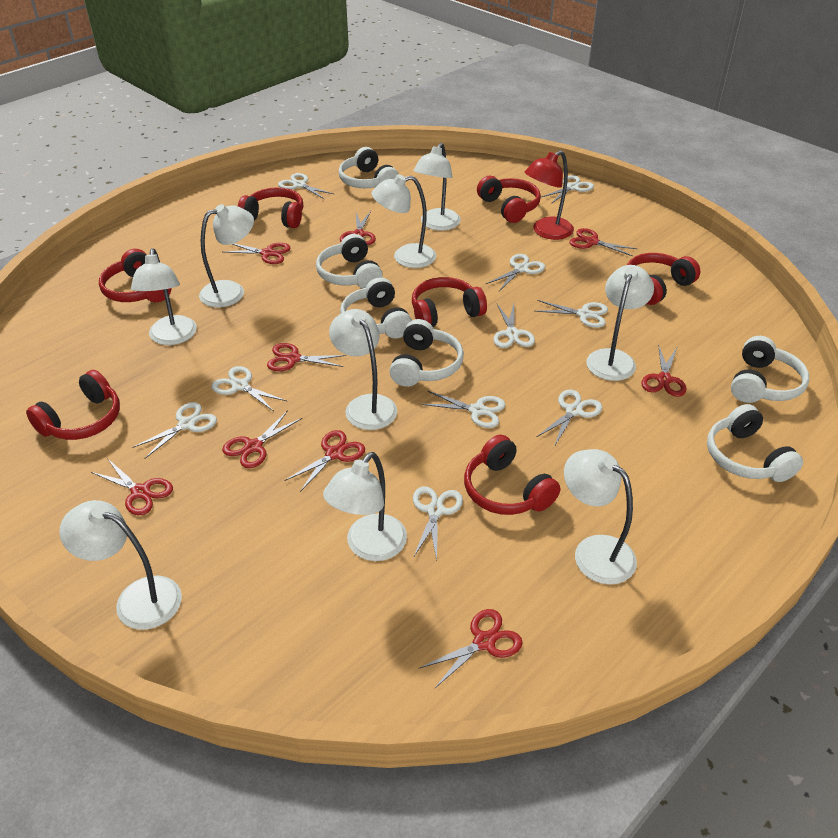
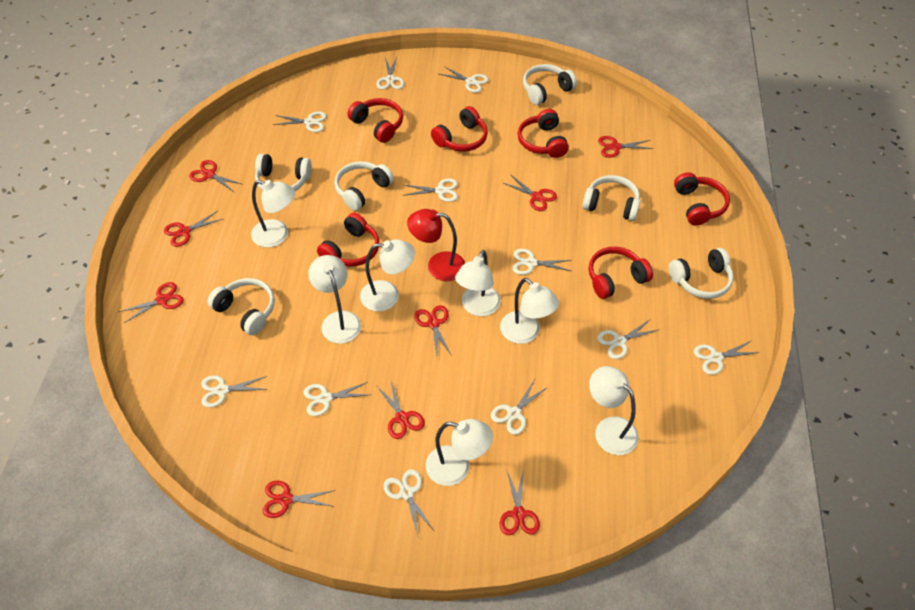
red headphones: [26,370,120,440] [99,249,171,302] [238,187,303,228] [412,277,487,327] [464,435,560,515] [477,176,541,223] [627,253,701,305] = 7 -> [317,213,379,267] [347,98,403,143] [431,106,488,152] [518,109,569,158] [588,247,653,299] [674,172,730,226] = 6
white lamp: [59,500,182,630] [131,248,197,345] [199,204,254,307] [323,452,407,561] [329,309,397,430] [372,174,436,268] [413,143,461,231] [564,449,637,585] [586,265,654,381] = 9 -> [251,180,295,248] [308,255,361,344] [360,239,415,312] [425,419,493,486] [455,250,501,316] [500,278,559,344] [589,366,639,455] = 7
white scissors: [132,402,217,459] [211,366,287,411] [278,173,334,200] [413,486,463,561] [421,391,505,428] [486,254,545,291] [493,304,535,348] [535,300,608,328] [537,389,602,447] [541,175,594,204] = 10 -> [201,375,268,408] [273,111,327,132] [304,382,369,416] [376,57,404,89] [383,469,434,536] [403,178,458,202] [439,66,489,93] [491,379,548,435] [513,249,572,275] [597,320,658,359] [694,341,760,375] = 11

